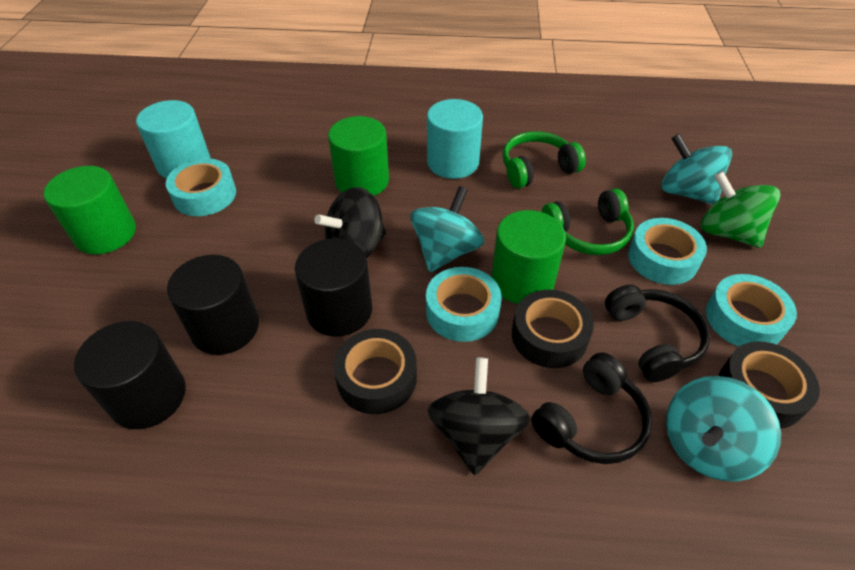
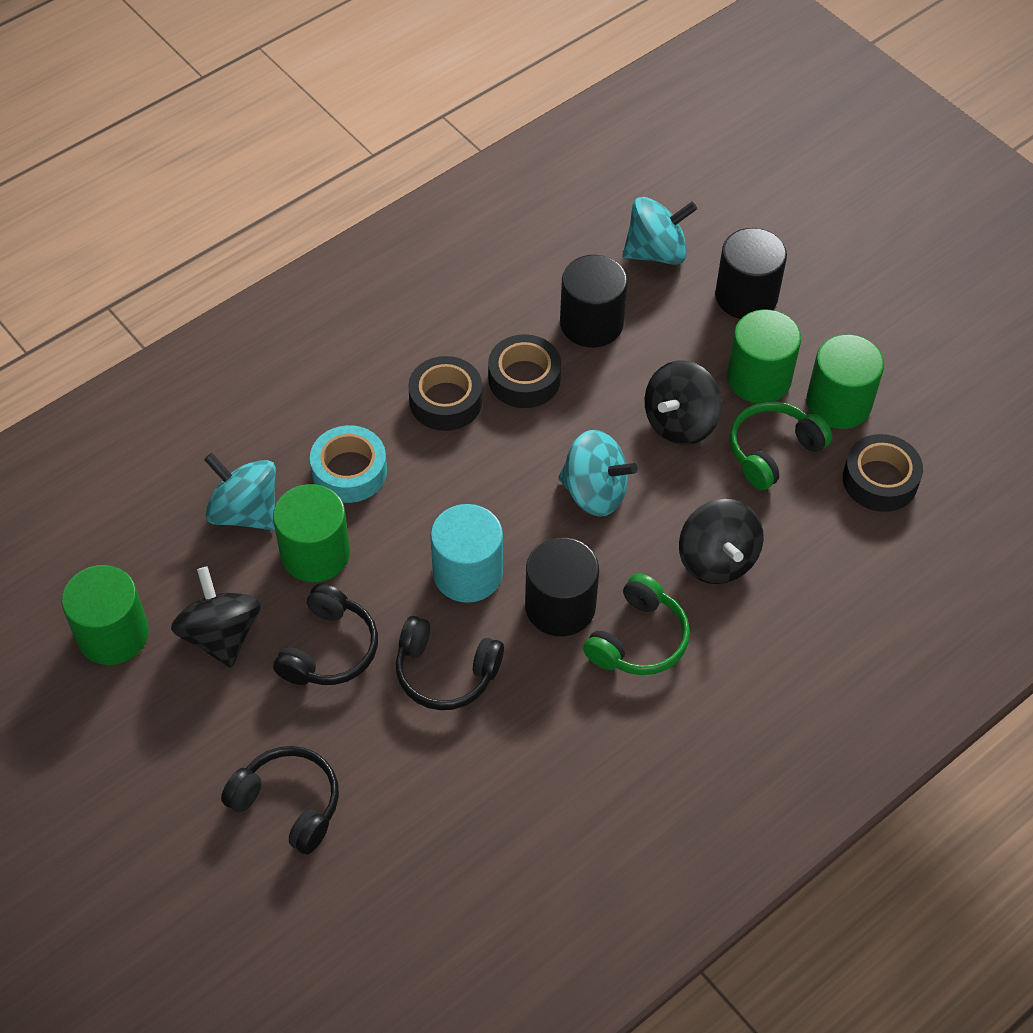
black headphones: [531,352,652,464] [605,285,710,382] = 2 -> [221,746,339,855] [273,584,378,685] [396,616,504,710] = 3
black spinning top: [314,187,386,259] [428,357,530,475] = 2 -> [171,566,261,668] [645,361,722,445] [679,499,764,584] = 3
green cylinder: [44,166,136,254] [328,116,389,196] [491,210,566,304] = 3 -> [62,565,149,665] [273,484,350,582] [727,310,801,403] [806,334,884,429] = 4
green spinning top: [701,171,780,248] = 1 -> none = 0
turquoise cylinder: [136,100,210,178] [427,99,483,179] = 2 -> [430,504,503,603] = 1
turquoise tape: [166,158,236,216] [426,267,501,342] [628,218,707,285] [706,274,797,347] = 4 -> [310,425,387,503] = 1

